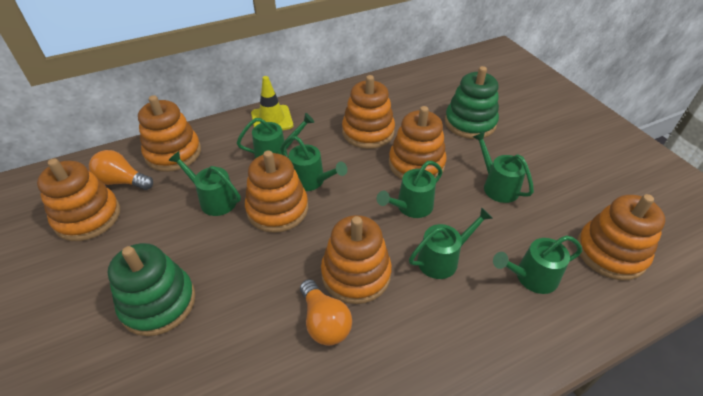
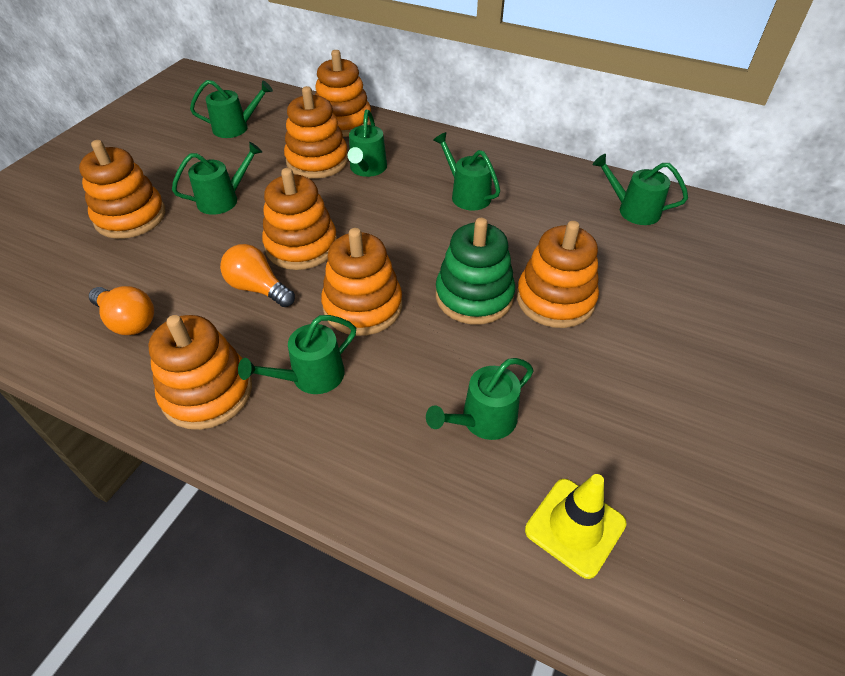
green stacking toy: [107,243,195,336] [445,66,499,139] = 2 -> [436,218,515,324] = 1

